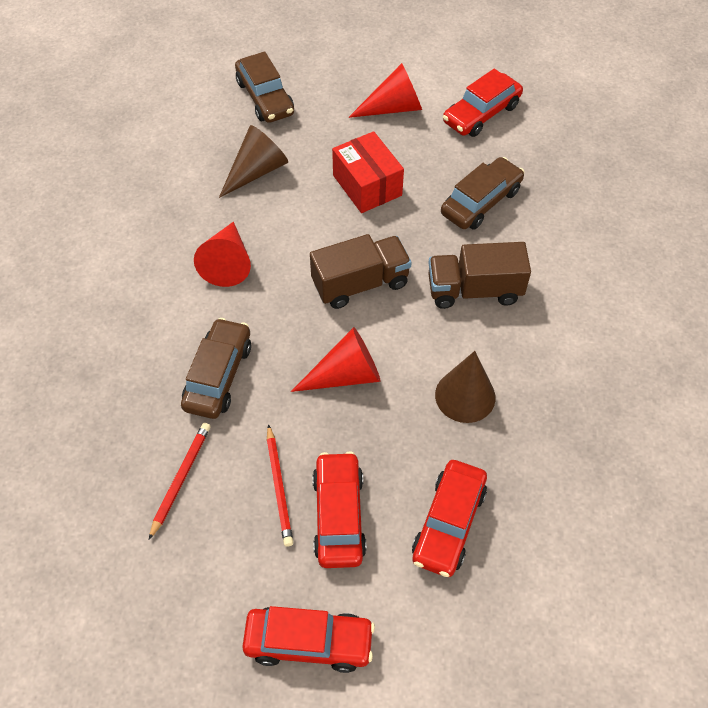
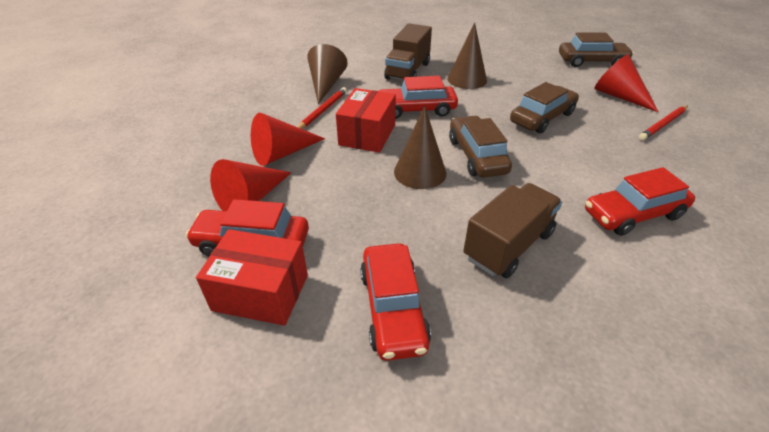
brown cone: [219,125,288,198] [435,351,495,423] = 2 -> [307,44,348,104] [394,106,446,189] [447,23,487,89] = 3
red box: [332,131,404,213] = 1 -> [196,229,308,326] [336,88,396,153] = 2

